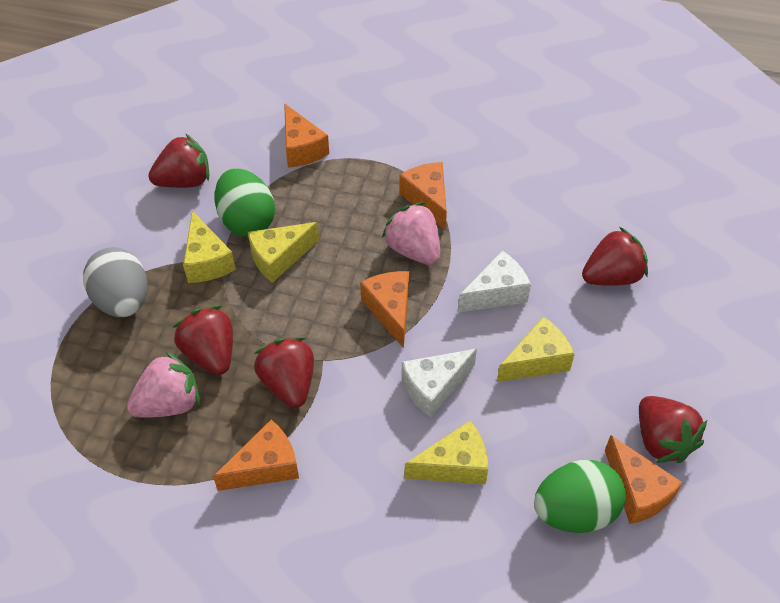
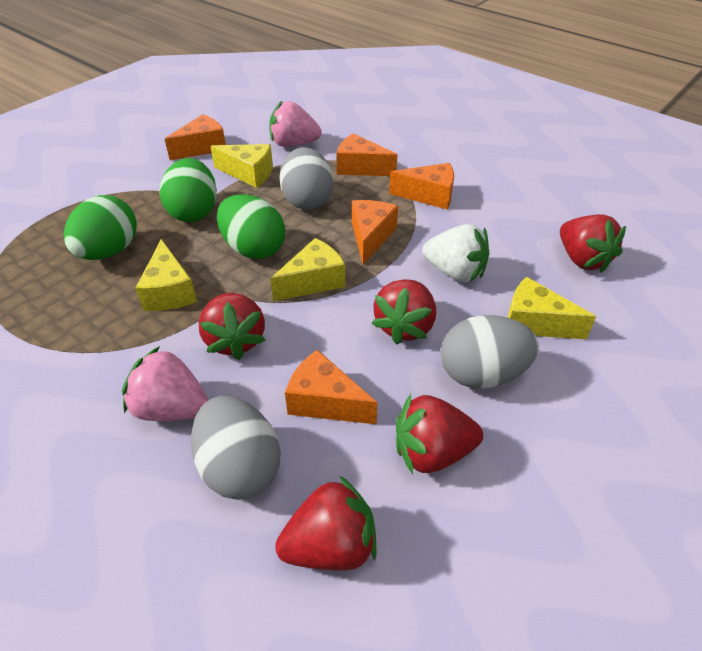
green egg: [215,168,275,237] [534,460,626,533] = 2 -> [64,195,137,260] [160,158,217,222] [217,194,285,259] = 3
grey egg: [83,247,148,317] = 1 -> [191,396,280,500] [279,147,333,210] [441,315,539,389] = 3
white cheese: [401,349,477,418] [458,251,531,312] = 2 -> none = 0
white strawberry: none = 0 -> [422,224,489,282] = 1

